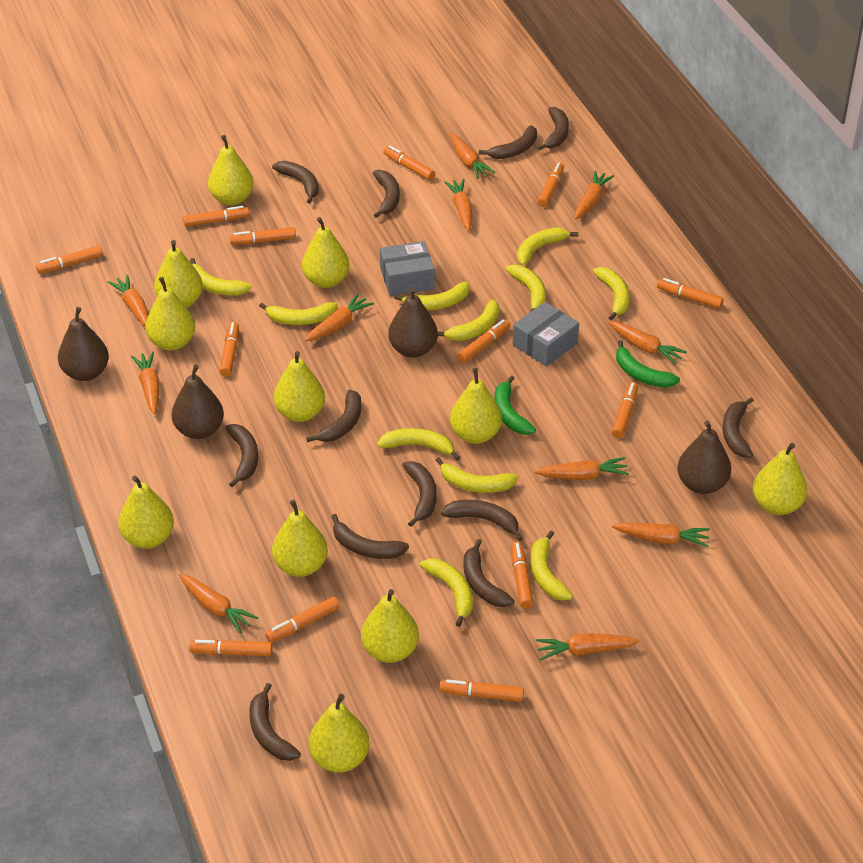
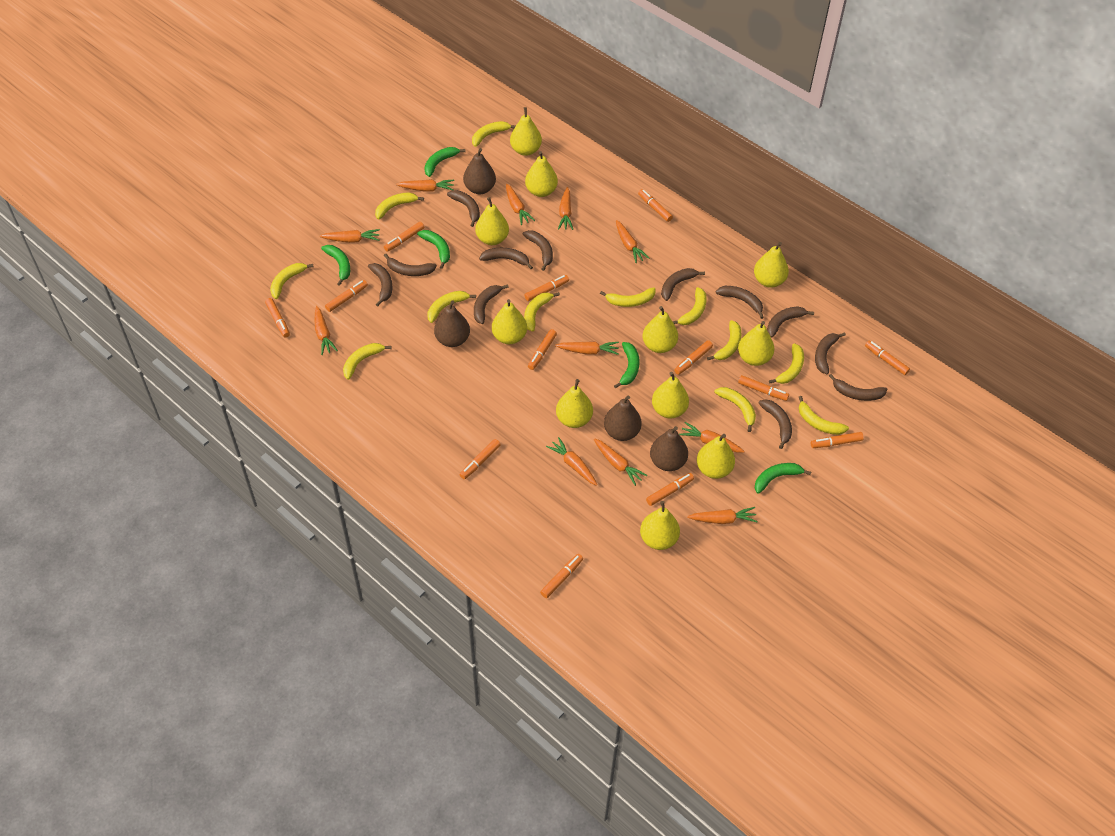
green banana: [494,375,536,435] [616,340,680,388] = 2 -> [321,245,350,286] [417,230,450,269] [424,147,465,177] [614,342,640,388] [755,463,811,494] = 5
grey box: [380,241,435,296] [513,302,579,366] = 2 -> none = 0
yellow banana: [190,258,252,295] [259,302,338,325] [377,428,460,460] [394,282,470,310] [420,558,473,627] [436,457,518,493] [438,299,499,341] [506,264,546,313] [517,227,578,265] [530,531,573,601] [593,267,630,321] = 11 -> [270,263,313,299] [343,343,392,380] [375,192,424,219] [427,291,476,323] [472,121,516,147] [524,292,560,332] [600,287,655,307] [673,287,707,325] [707,320,741,360] [714,387,756,432] [769,343,804,384] [799,396,849,435] = 12

